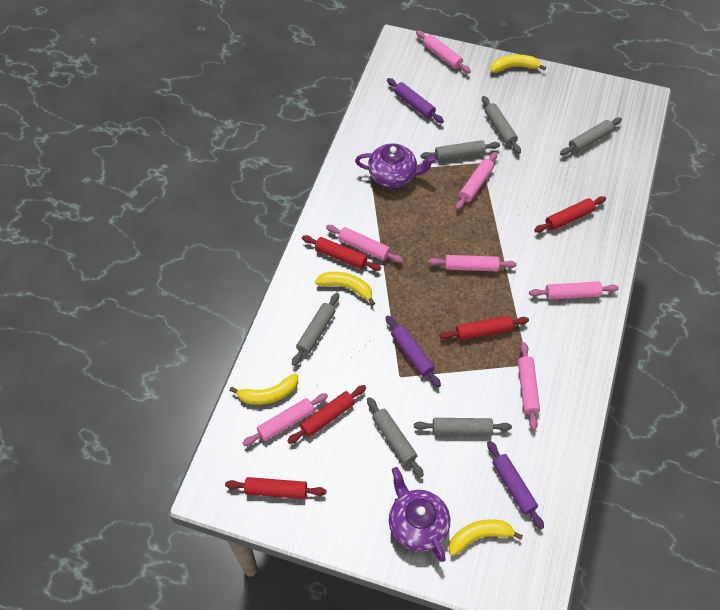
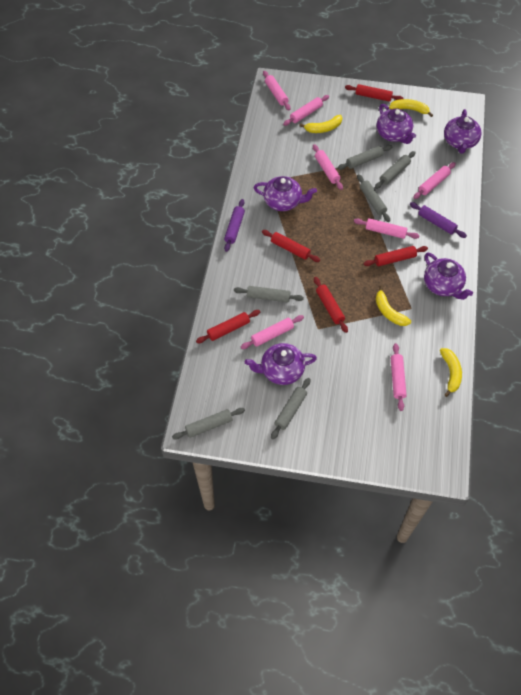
purple rolling pin: [385,316,441,387] [387,78,444,123] [487,441,544,529] = 3 -> [224,199,245,252] [410,202,467,238] = 2
purple teapot: [355,143,437,188] [389,467,450,562] = 2 -> [245,343,317,385] [254,176,317,211] [377,104,416,144] [424,253,473,300] [444,109,482,154] = 5

